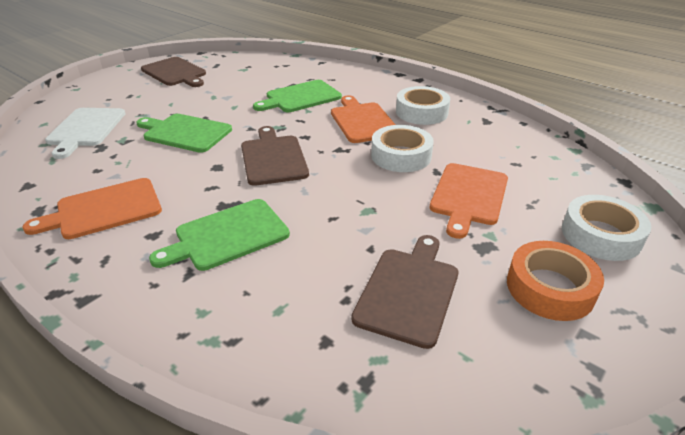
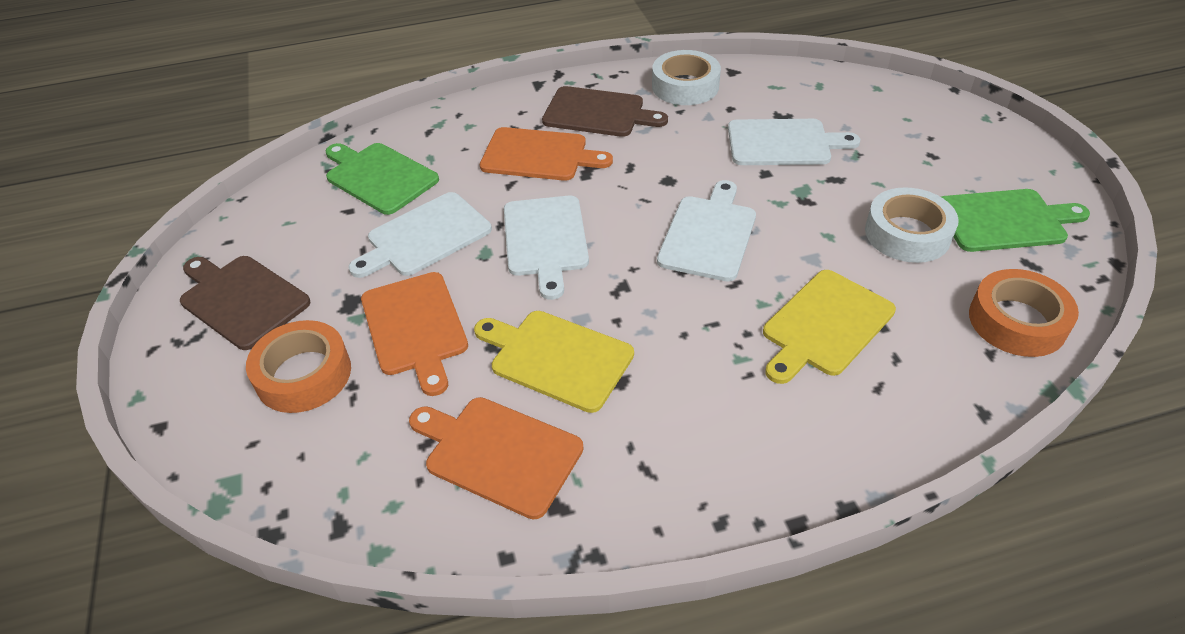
brown cutting board: [141,57,206,87] [241,126,309,186] [351,235,458,349] = 3 -> [180,256,311,350] [542,86,668,137] = 2
green cutting board: [136,114,232,153] [149,199,290,271] [253,80,342,112] = 3 -> [326,143,439,215] [941,189,1090,252] = 2
orange tape: [507,241,604,321] = 1 -> [246,320,351,413] [969,269,1079,357] = 2
white cutting board: [45,108,126,159] = 1 -> [349,192,492,278] [504,196,589,300] [657,180,756,282] [728,119,860,165] = 4
white tape: [371,125,434,172] [396,86,450,125] [562,195,651,261] = 3 -> [652,50,721,105] [865,187,959,263] = 2
yellow cutting board: none = 0 -> [474,311,634,413] [763,270,896,384] = 2

